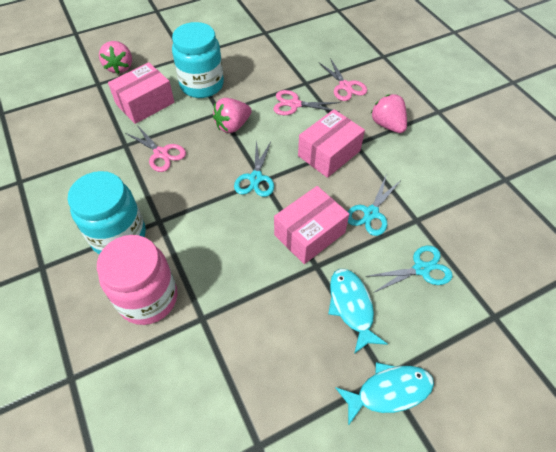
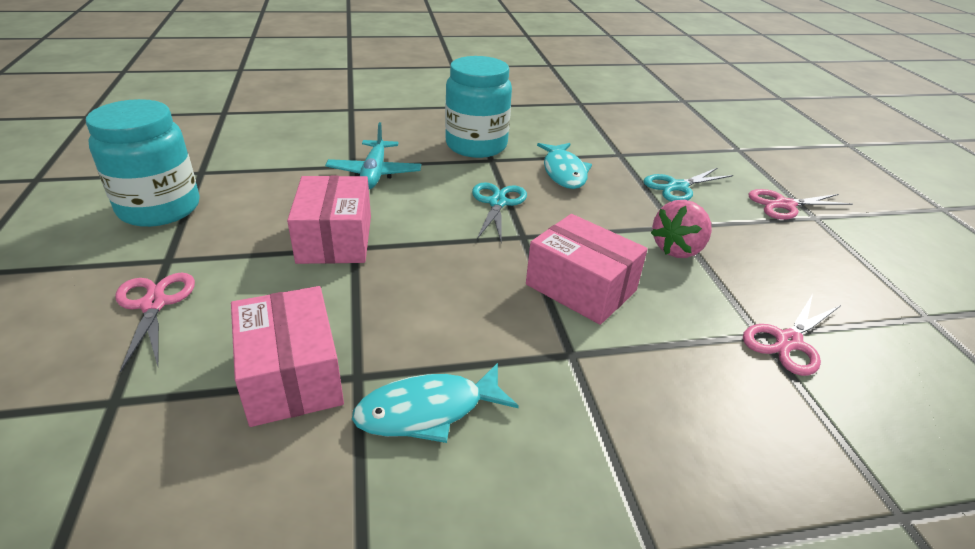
pink jar: [97,235,177,325] = 1 -> none = 0
pink strawberry: [99,41,132,74] [213,98,252,133] [371,94,407,133] = 3 -> [651,200,712,258] = 1
turquoise plane: none = 0 -> [325,122,421,189] = 1
turquoise scissors: [234,141,274,197] [348,176,400,236] [365,246,453,293] = 3 -> [472,182,527,244] [643,168,733,201] = 2

